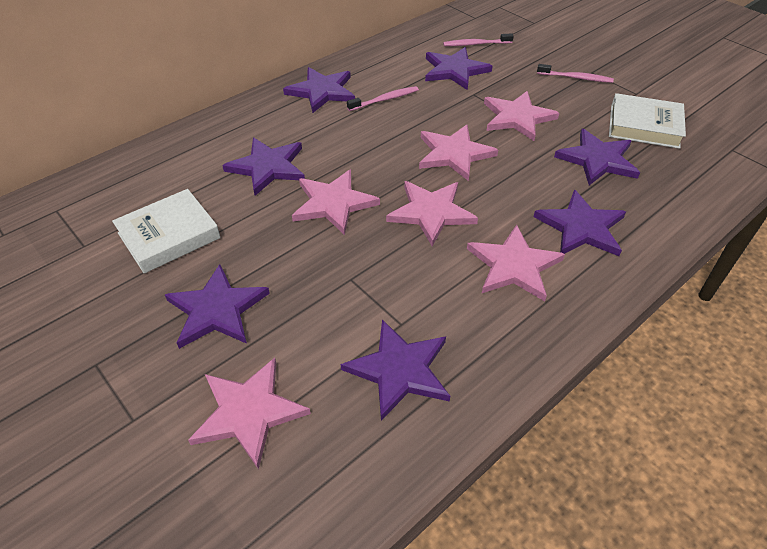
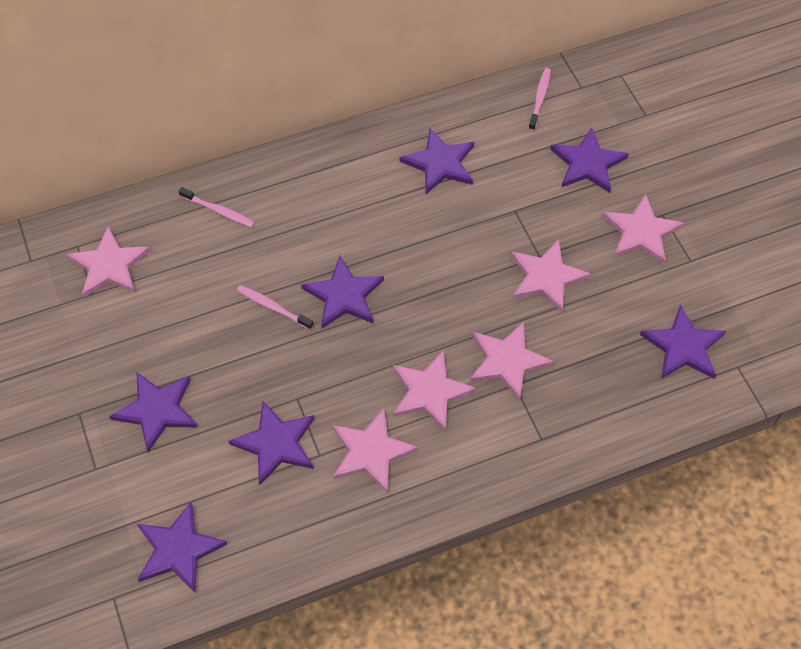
white book: [112,189,221,273] [609,93,686,149] = 2 -> none = 0

